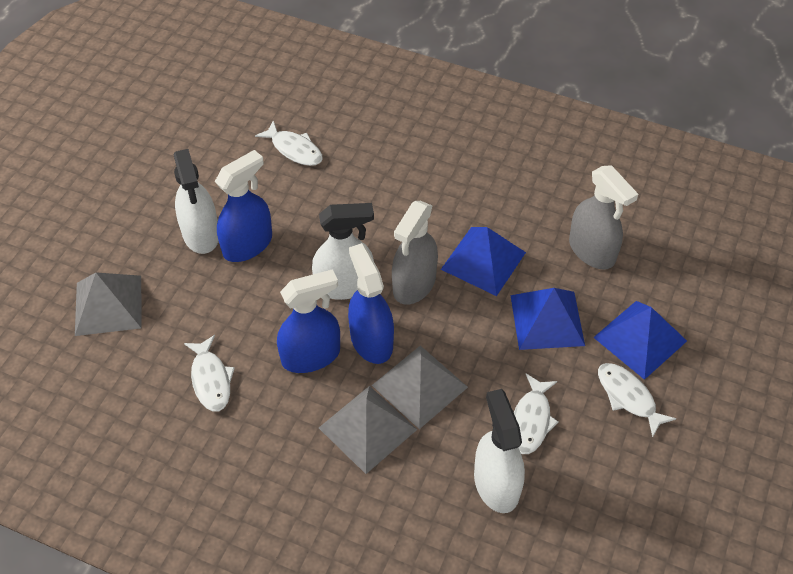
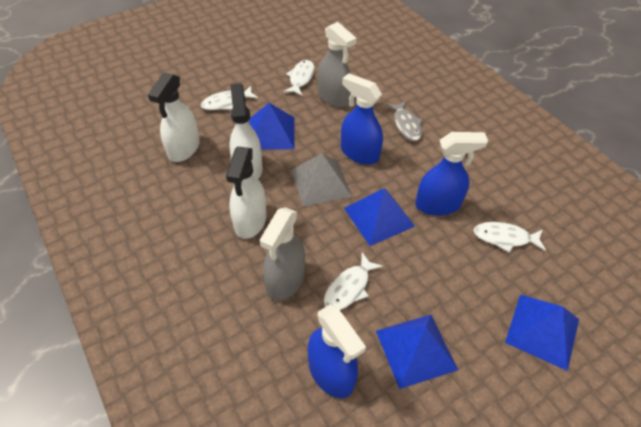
blue pyramid: [441,227,526,296] [510,288,585,350] [593,301,687,380] = 3 -> [249,103,295,150] [344,188,415,246] [376,315,458,389] [505,295,579,371] = 4
grey fish: none = 0 -> [387,101,422,141] = 1
grey pyramid: [75,272,141,336] [319,386,417,474] [372,346,468,429] = 3 -> [291,153,352,207] = 1

